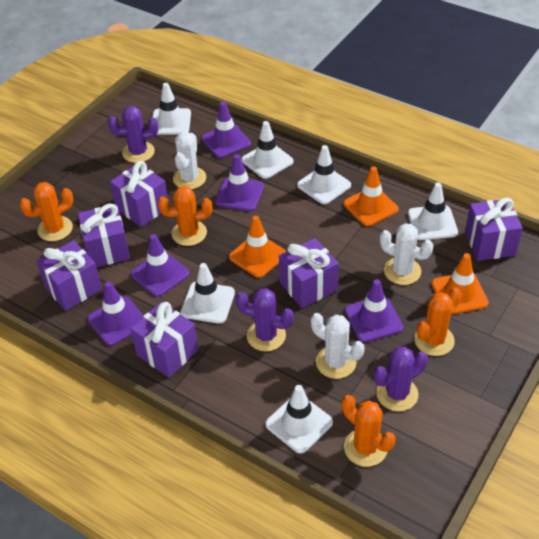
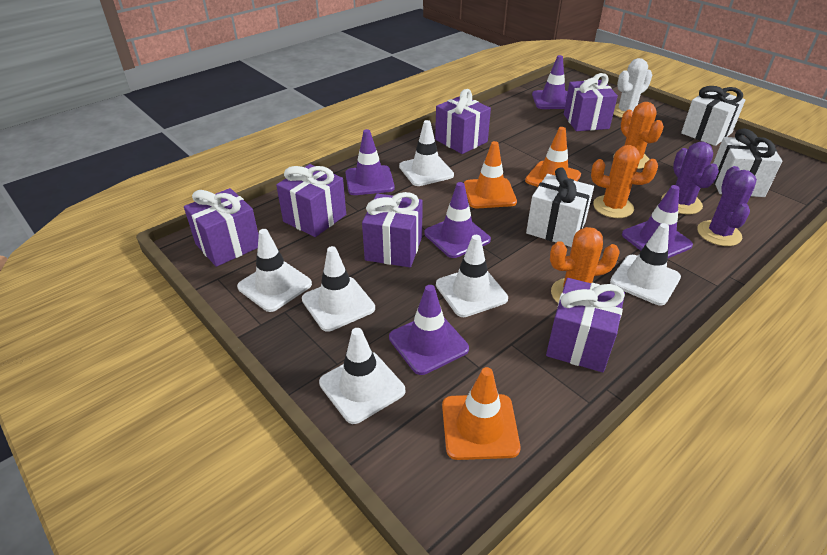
orange cactus: [20,182,73,241] [158,186,212,246] [342,395,396,467] [414,288,462,356] = 4 -> [550,227,620,303] [591,145,658,218] [613,102,664,169] = 3
purple cactus: [108,106,158,163] [236,288,294,351] [374,346,428,411] = 3 -> [661,142,719,214] [697,166,757,246] = 2
white cactus: [173,132,206,189] [311,313,364,379] [380,223,433,285] = 3 -> [613,58,652,118] = 1
white gift: none = 0 -> [526,167,594,247] [681,86,745,146] [713,128,782,197] = 3

